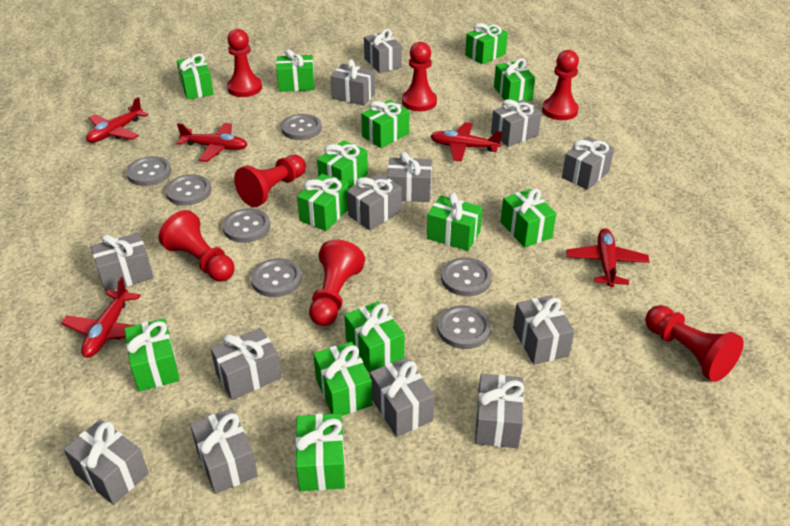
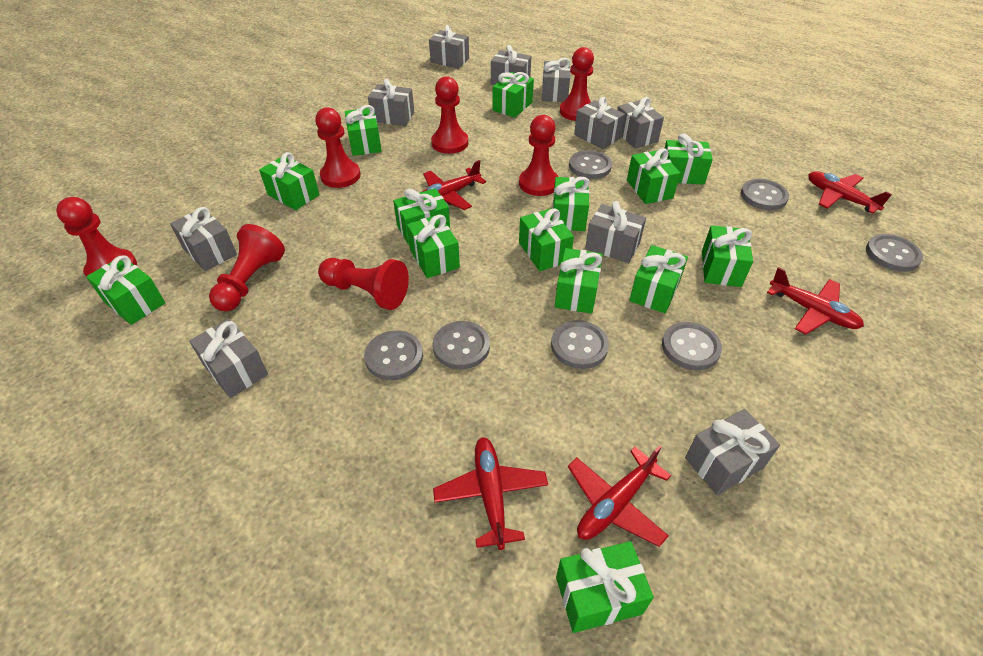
green gift: [125,318,180,391] [177,54,214,100] [276,49,315,92] [295,413,345,491] [297,174,349,231] [313,342,372,416] [317,140,368,189] [345,301,405,373] [361,100,409,148] [427,192,483,251] [465,23,508,64] [494,58,535,102] [501,188,557,247] = 13 -> [86,256,166,325] [259,152,320,210] [345,105,382,156] [393,188,450,245] [407,214,460,278] [493,72,534,118] [519,208,574,271] [552,177,590,231] [555,248,602,314] [556,541,654,633] [627,148,680,204] [629,245,688,313] [665,133,713,185] [702,225,753,287] = 14
grey gift: [64,419,149,505] [91,233,154,292] [190,408,258,494] [211,328,281,400] [331,59,375,106] [347,173,402,230] [364,29,402,73] [370,357,434,437] [387,152,432,202] [475,374,524,448] [491,99,542,147] [513,295,574,365] [562,137,614,190] = 13 -> [170,207,237,271] [189,319,268,398] [368,78,414,126] [429,25,469,69] [491,45,531,85] [542,58,571,102] [574,97,625,149] [585,201,646,263] [617,97,664,149] [685,409,780,495] = 10

